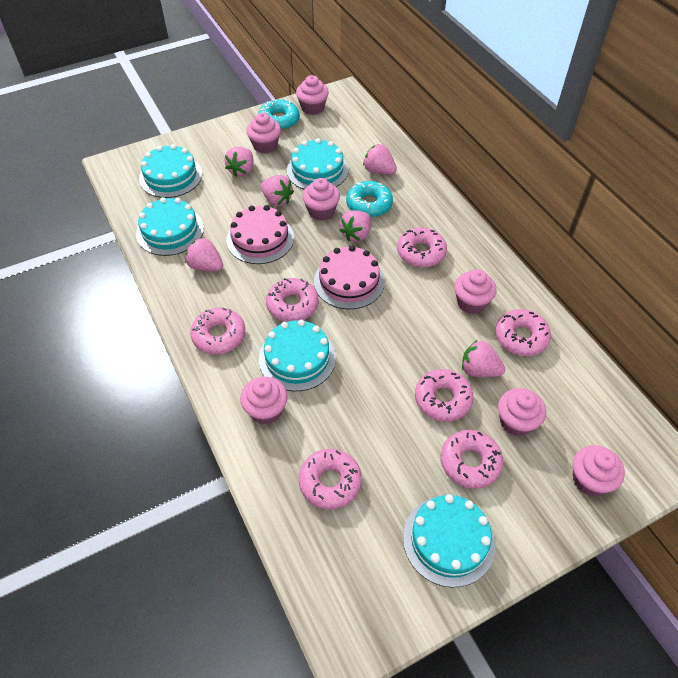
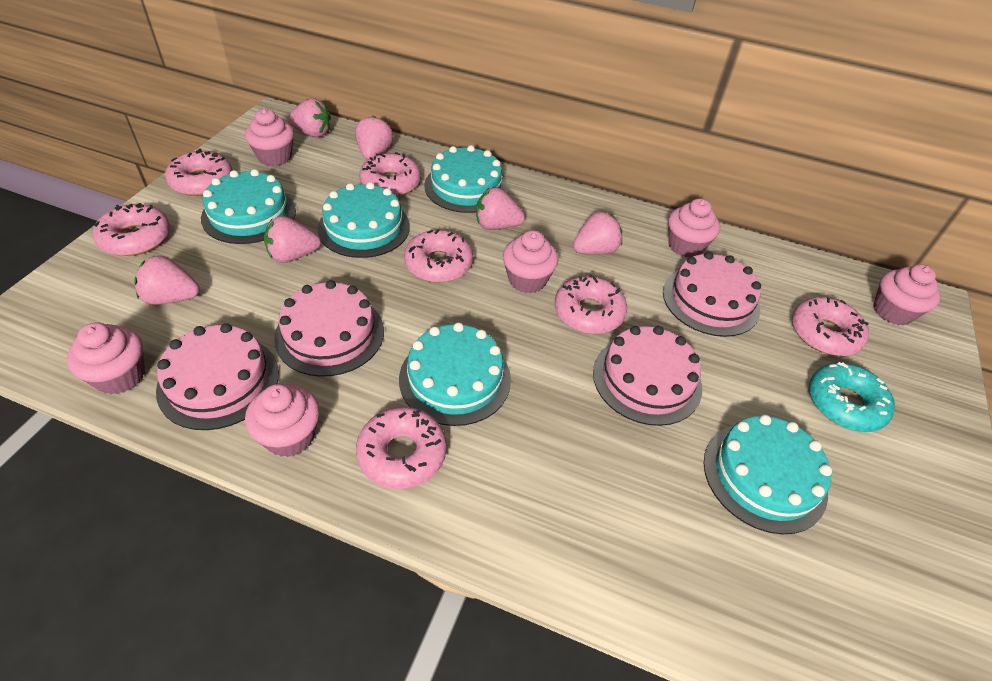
pink cake: [227,205,294,264] [314,245,385,309] = 2 -> [156,323,279,430] [274,280,384,377] [593,326,702,426] [663,252,761,337] = 4
pink cupcake: [240,377,288,424] [246,113,281,154] [296,75,329,115] [302,178,340,221] [454,270,497,314] [498,388,546,437] [573,445,625,496] = 7 -> [67,323,145,394] [245,109,294,166] [245,384,320,457] [503,230,558,293] [668,198,720,258] [873,264,941,326] = 6
turquoise donut: [258,99,300,131] [346,181,393,218] = 2 -> [809,362,895,432] = 1

